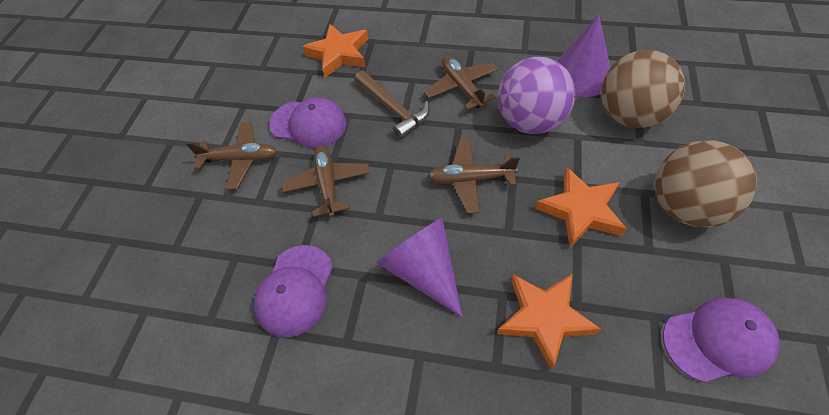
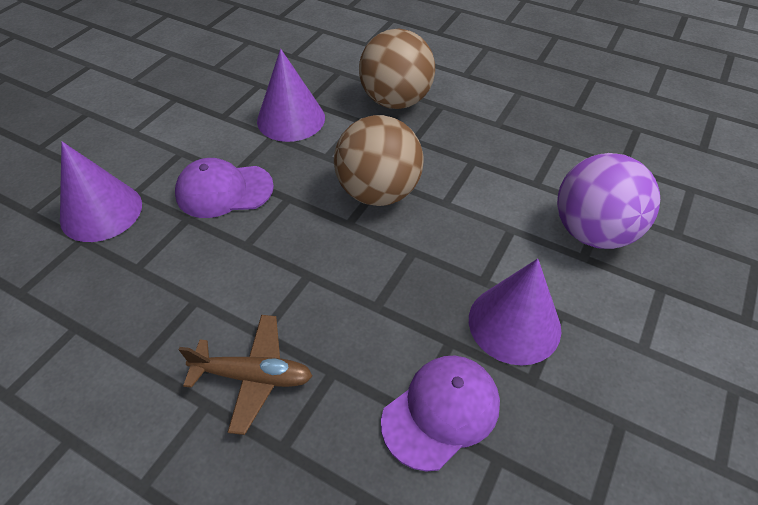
brown hammer: [354,70,430,139] = 1 -> none = 0
brown plane: [186,121,277,190] [281,146,370,217] [424,56,498,110] [427,139,520,214] = 4 -> [179,315,312,435] = 1
orange star: [302,24,368,78] [497,274,601,371] [535,167,627,248] = 3 -> none = 0
purple cap: [254,245,333,338] [269,97,347,148] [663,298,780,383] = 3 -> [175,158,274,218] [381,356,500,472] = 2
purple cone: [377,218,463,317] [557,16,610,97] = 2 -> [60,142,142,242] [257,49,325,142] [469,259,561,366] = 3

